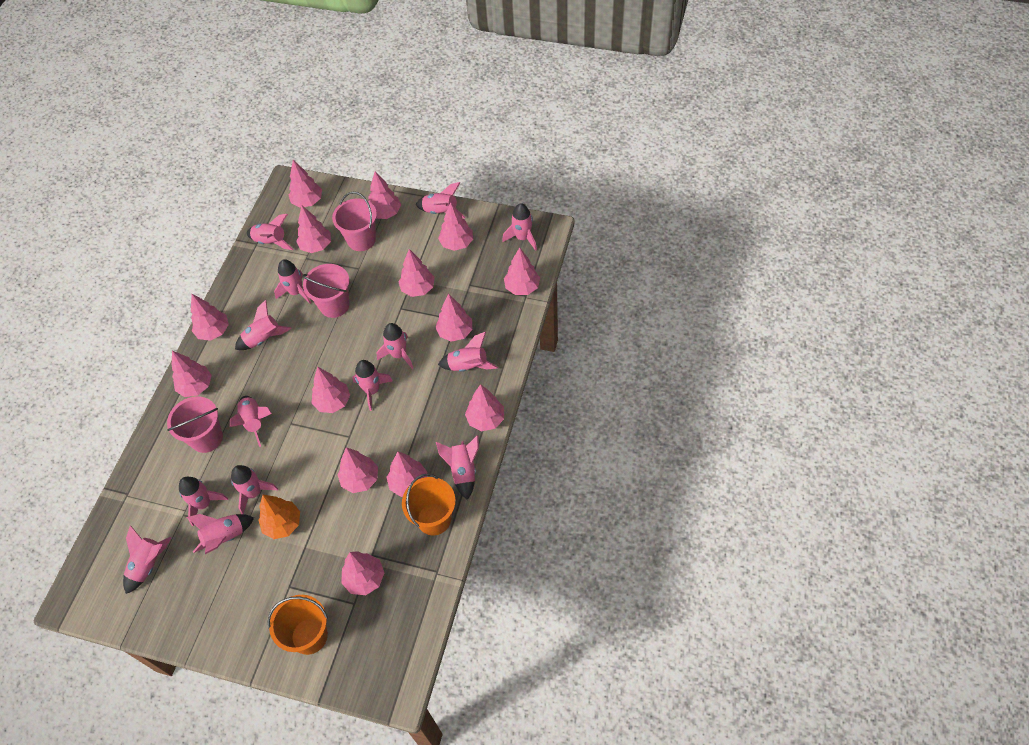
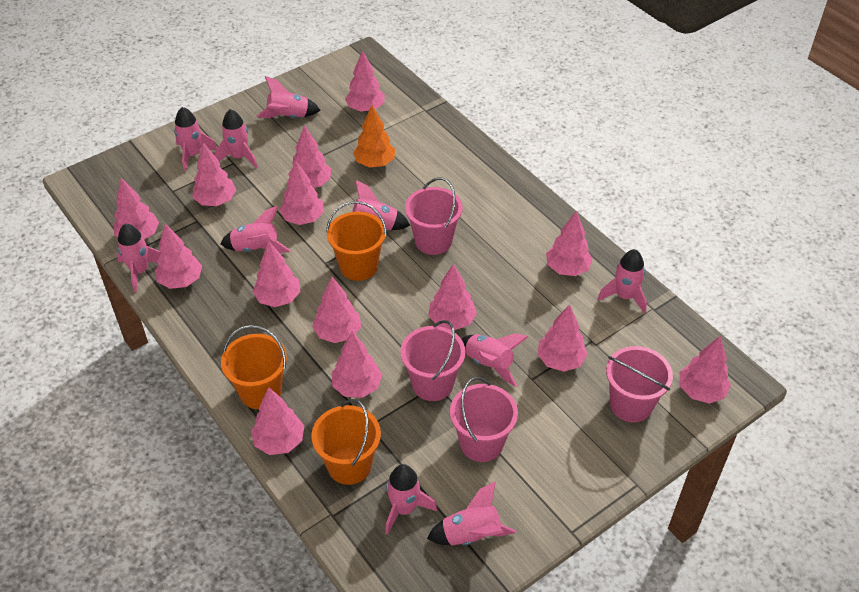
orange bucket: [268,595,328,655] [402,474,456,535] = 2 -> [221,325,287,409] [311,399,381,485] [326,201,387,281] = 3
pink bucket: [167,397,223,453] [302,264,350,318] [332,192,377,251] = 3 -> [400,320,465,401] [405,177,463,255] [450,377,518,462] [606,346,673,423] = 4
pink rocket: [123,525,172,594] [179,476,228,526] [187,514,254,554] [230,396,272,447] [231,465,278,514] [235,300,292,350] [247,214,293,250] [274,259,311,304] [352,360,393,411] [376,323,413,369] [416,182,466,218] [436,435,479,500] [438,332,498,372] [502,203,537,251] = 14 -> [117,224,160,292] [174,107,217,172] [215,109,257,168] [220,206,291,253] [257,76,320,118] [352,180,410,230] [385,464,437,535] [427,482,516,546] [461,333,528,387] [598,249,647,314] = 10

